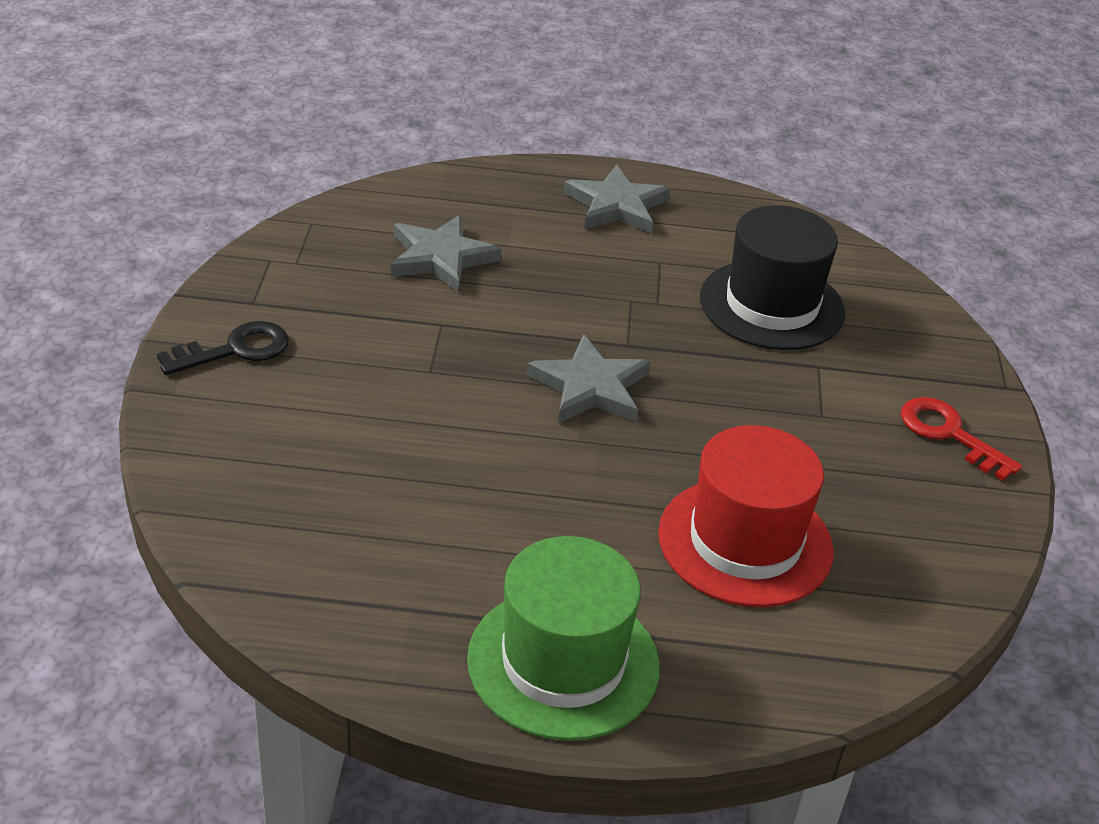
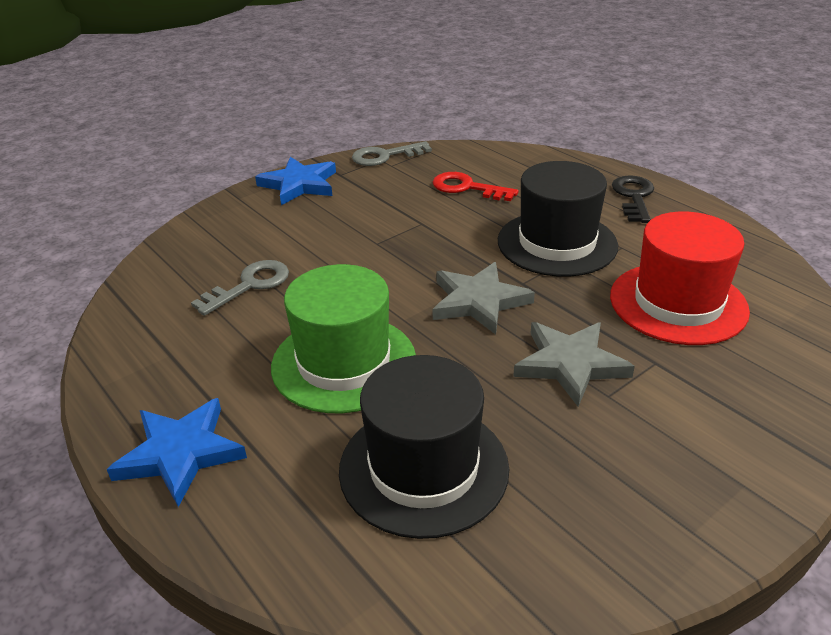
black hat: [700,205,845,350] = 1 -> [339,355,509,539] [498,161,618,277] = 2
blue star: none = 0 -> [107,398,247,507] [255,157,336,205] = 2
grey key: none = 0 -> [191,260,289,316] [352,141,432,166] = 2
grey star: [391,215,501,292] [526,334,650,423] [564,165,670,233] = 3 -> [433,262,535,335] [513,322,635,407] = 2

